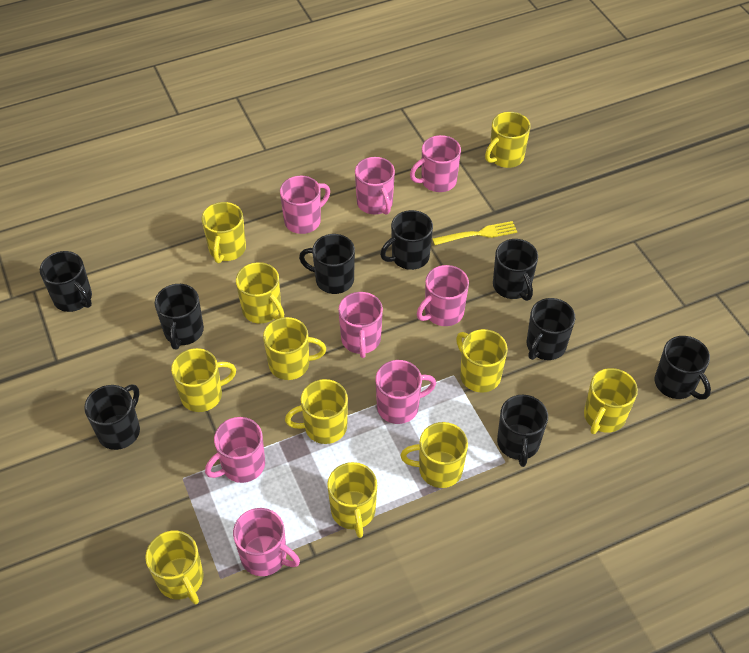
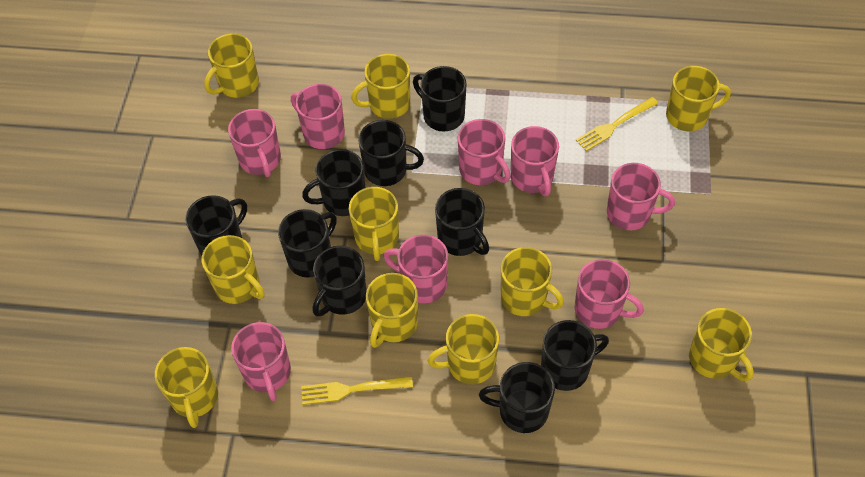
yellow fork: [432,221,517,245] = 1 -> [301,376,413,405] [576,97,659,151] = 2
yellow mug: [145,530,204,604] [171,348,236,412] [201,202,246,263] [236,262,284,324] [263,317,326,380] [285,379,348,444] [327,462,377,538] [401,422,468,488] [456,329,508,393] [485,112,530,168] [584,368,638,434] = 11 -> [155,347,218,428] [202,235,265,304] [204,33,259,98] [349,187,399,261] [351,54,410,119] [366,273,418,348] [428,314,499,384] [501,247,564,316] [666,66,731,131] [689,308,754,381] = 10

